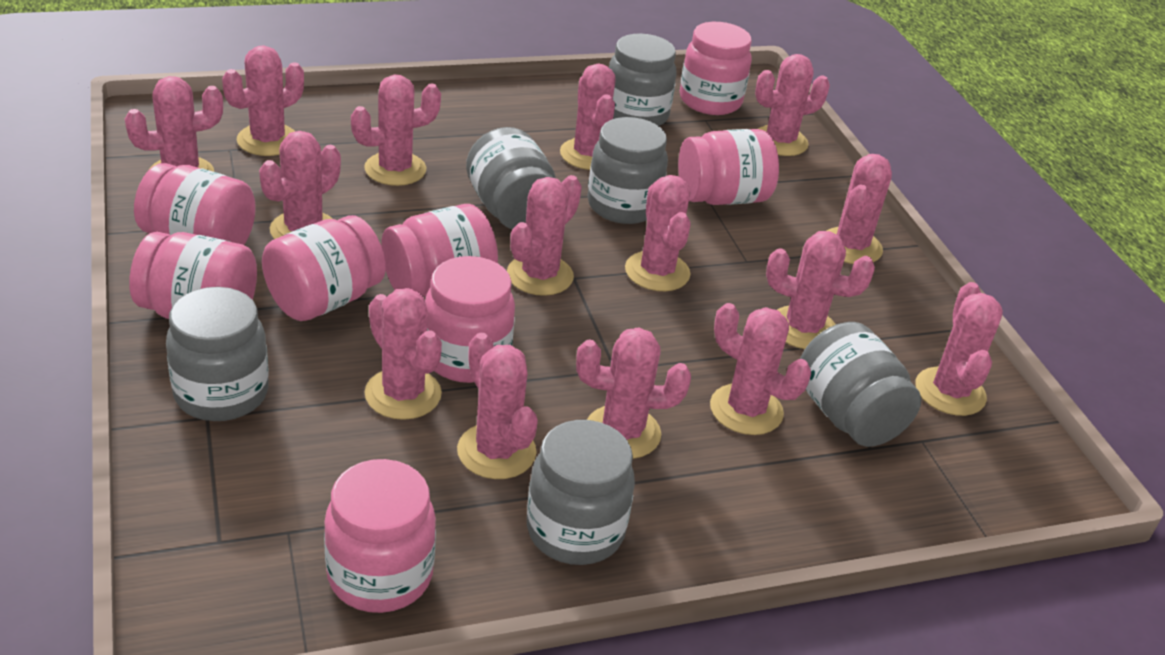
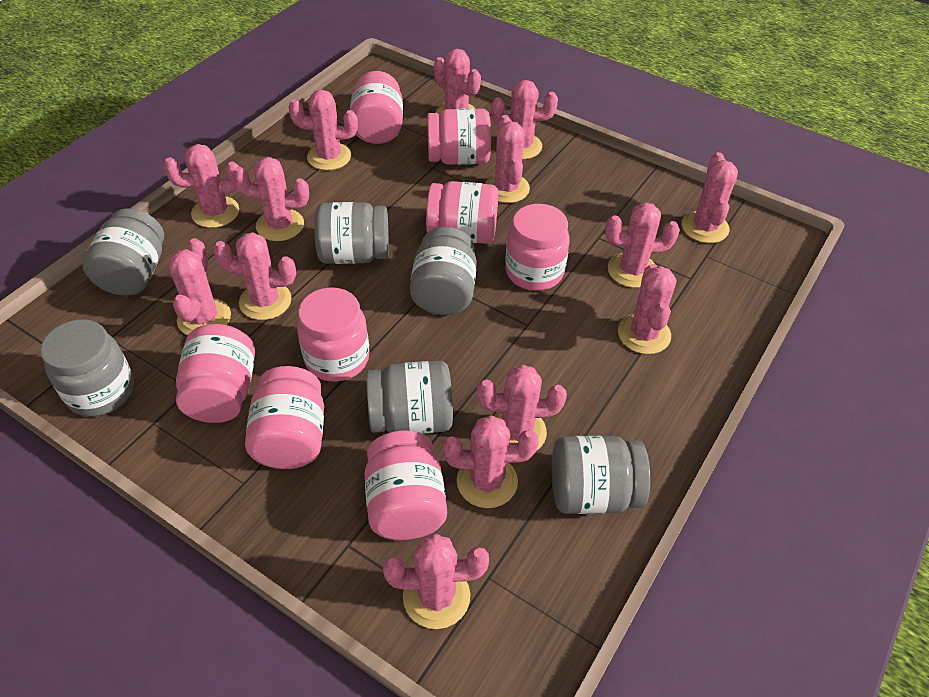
pink cactus: [125,76,223,172] [222,45,304,156] [259,131,341,239] [351,75,441,186] [364,288,442,420] [457,333,538,479] [507,175,582,296] [560,64,616,170] [576,327,691,459] [625,175,691,291] [710,303,811,435] [755,54,830,156] [766,231,875,349] [826,154,892,264] [916,282,1003,416] = 15 -> [164,144,240,228] [169,238,231,335] [213,232,296,320] [232,157,309,241] [288,90,358,170] [383,534,489,629] [434,49,481,115] [442,415,539,508] [477,365,567,451] [485,115,530,203] [491,80,558,159] [605,202,680,288] [618,264,676,354] [682,152,738,243] = 14

